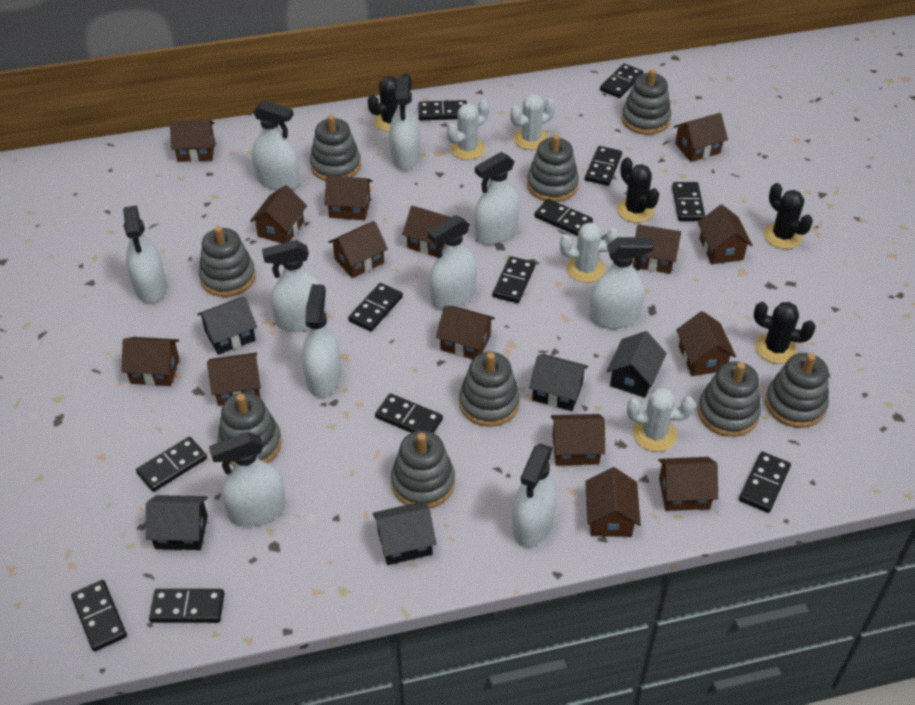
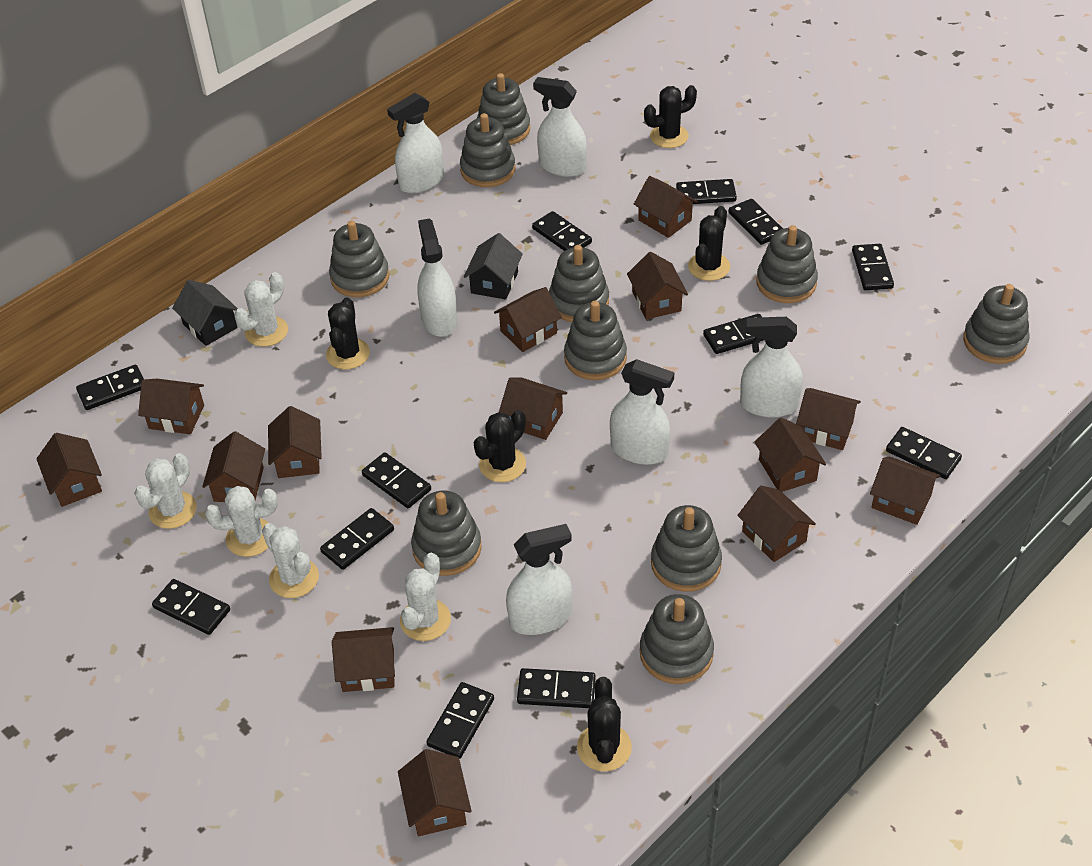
black cactus: [368,74,411,132] [617,157,659,223] [754,302,816,364] [764,183,813,249] = 4 -> [326,298,370,370] [474,410,526,482] [577,677,632,772] [644,85,697,148] [688,206,730,281] = 5
black house: [146,495,208,550] [197,297,257,355] [372,501,437,565] [529,354,588,411] [607,331,667,398] = 5 -> [172,280,238,346] [464,233,523,300] = 2
brown house: [121,337,179,386] [170,119,215,162] [207,353,261,406] [250,185,307,244] [324,175,372,220] [329,221,388,278] [402,206,451,257] [436,306,495,359] [551,414,605,465] [585,467,641,537] [633,224,681,274] [658,457,718,511] [674,113,728,162] [676,311,736,376] [698,205,753,264] = 15 -> [36,433,102,507] [138,379,204,434] [202,431,265,502] [268,406,322,478] [332,627,395,692] [398,749,472,836] [494,287,562,352] [499,377,567,440] [627,252,688,319] [634,176,698,238] [737,486,816,562] [754,418,826,492] [796,388,861,450] [870,457,941,525] = 14
grey stacking toy: [199,226,256,297] [218,392,282,466] [310,115,361,181] [391,431,455,508] [459,352,520,427] [527,134,579,202] [622,69,671,135] [698,361,761,437] [765,353,829,428] = 9 -> [329,221,390,297] [411,490,482,576] [460,113,516,187] [477,73,530,145] [549,245,609,322] [564,301,627,380] [640,594,714,684] [651,505,722,592] [756,225,818,303] [963,284,1030,364] = 10
white cactus: [447,100,489,160] [510,94,555,150] [560,223,619,283] [627,388,695,452] = 4 -> [134,453,197,529] [205,486,278,557] [234,272,288,347] [262,523,319,598] [400,553,451,641] = 5
white spray bottle: [123,205,167,303] [209,432,286,526] [252,100,300,190] [262,240,326,332] [302,284,341,397] [389,77,420,170] [428,215,477,309] [474,152,519,244] [513,444,557,547] [589,237,654,329] = 10 -> [387,93,444,193] [417,218,457,337] [506,524,572,635] [533,77,587,177] [610,359,674,465] [740,317,803,417] = 6

